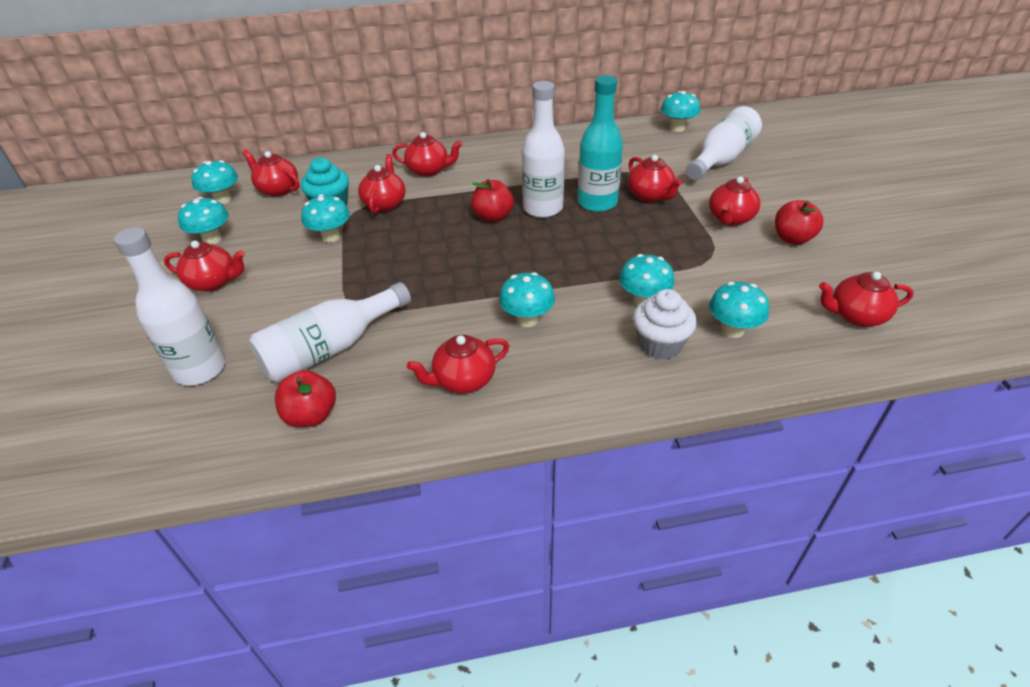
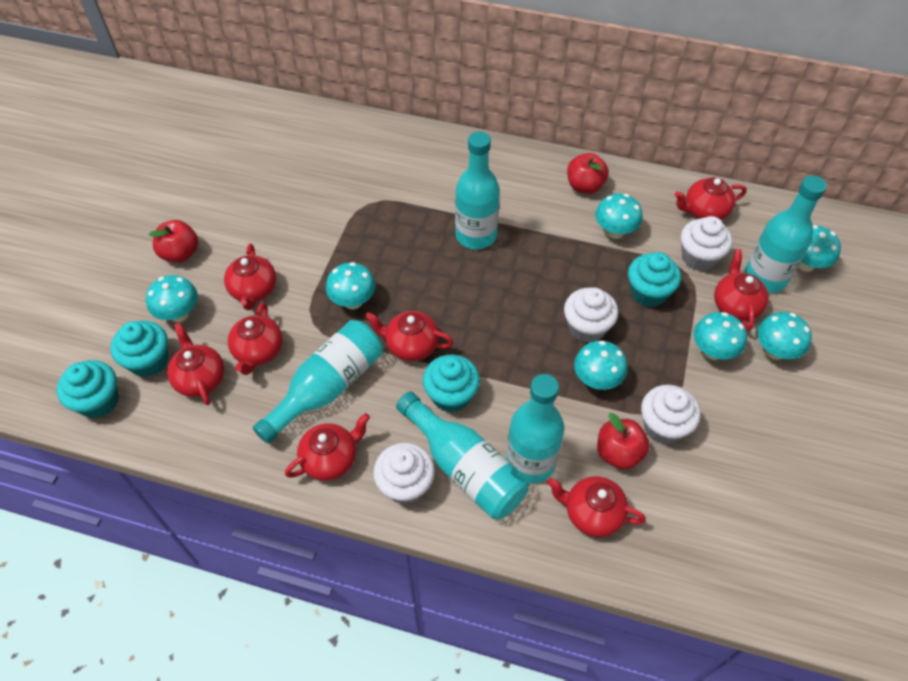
turquoise bottle: [578,75,623,212] = 1 -> [253,320,383,444] [396,391,529,519] [455,131,500,249] [506,374,564,484] [745,176,827,293] = 5
turquoise cupcake: [301,158,349,206] = 1 -> [57,360,119,419] [110,321,168,377] [423,355,480,413] [628,252,681,307] = 4
white bottle: [114,227,226,386] [249,282,411,383] [522,81,565,218] [686,106,762,180] = 4 -> none = 0
white cupcake: [633,289,697,360] = 1 -> [373,443,435,504] [564,287,618,343] [641,385,701,444] [681,216,732,271] = 4

